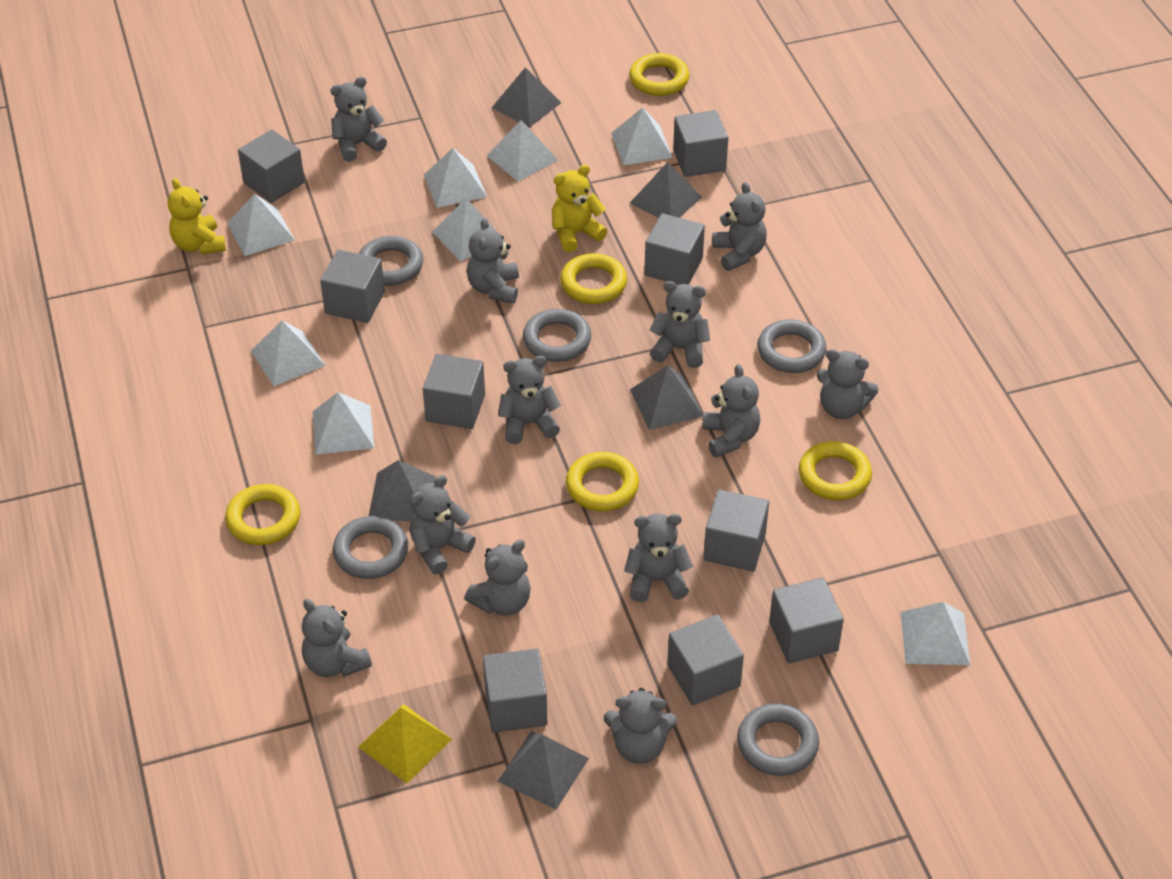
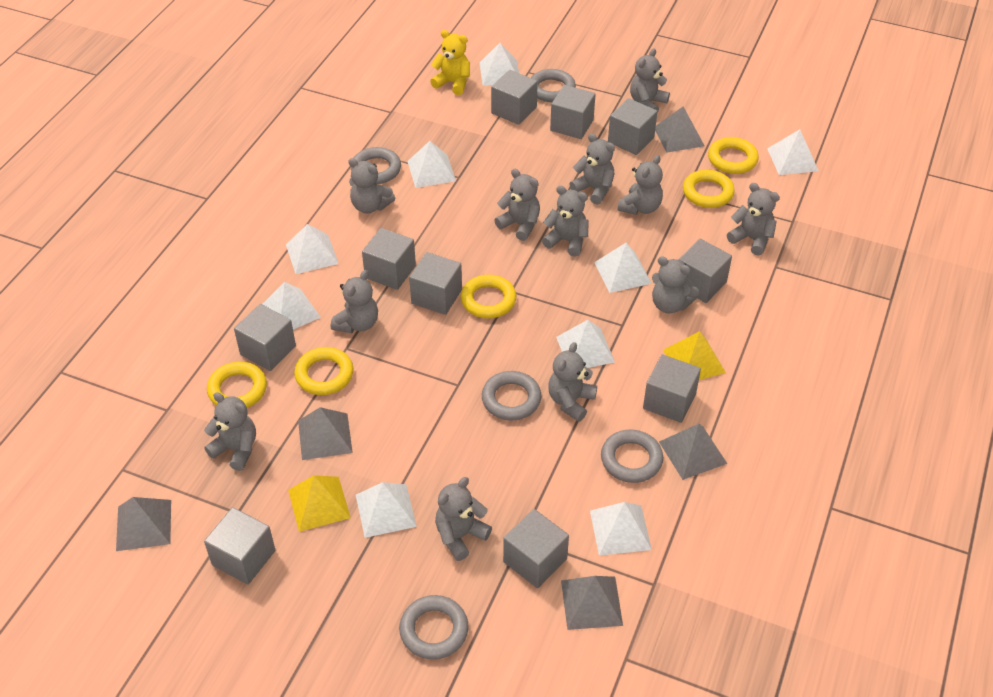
grey cube: [238,129,305,203] [320,250,385,323] [423,354,485,429] [483,649,547,733] [644,213,705,285] [667,615,744,706] [673,110,728,177] [704,489,769,572] [769,578,844,663] = 9 -> [204,507,275,585] [234,304,296,371] [362,228,416,290] [409,252,462,315] [491,70,538,125] [503,509,569,588] [550,85,596,139] [608,98,658,155] [643,354,701,423] [679,239,732,303] = 10
white pyramid: [227,194,295,256] [251,321,325,386] [313,392,374,455] [424,148,487,208] [432,198,505,262] [487,120,558,182] [611,107,673,165] [901,602,970,665] = 8 -> [262,282,321,330] [286,224,339,274] [356,482,417,538] [407,141,456,188] [479,43,519,86] [556,320,615,368] [590,502,652,556] [594,243,652,293] [767,129,819,175] = 9
yellow pyramid: [359,704,452,783] = 1 -> [288,475,351,532] [663,331,726,380] = 2
yellow teddy bear: [168,178,226,255] [552,165,607,252] = 2 -> [430,30,470,95] = 1

